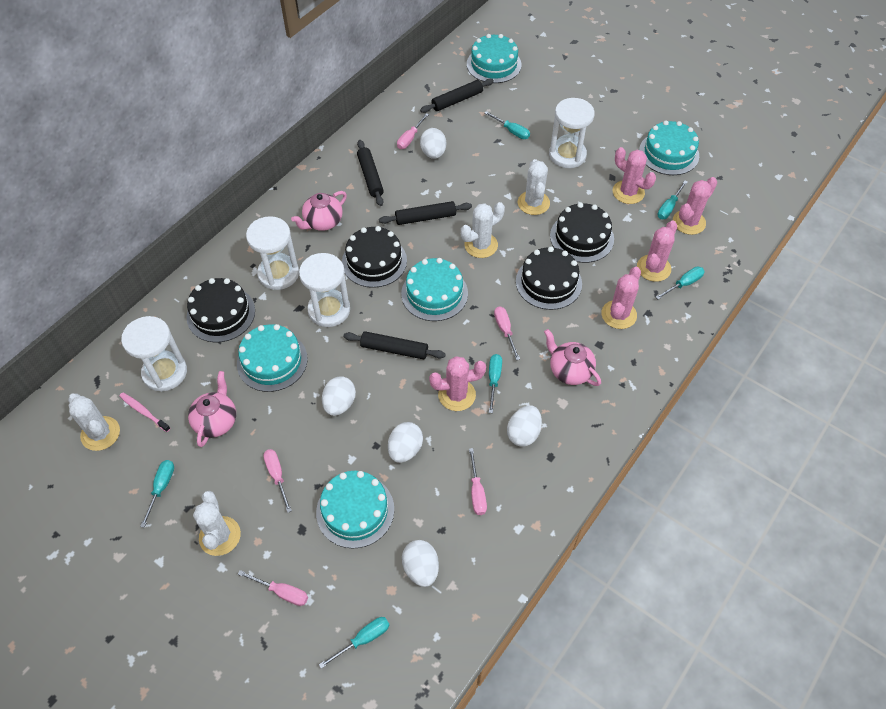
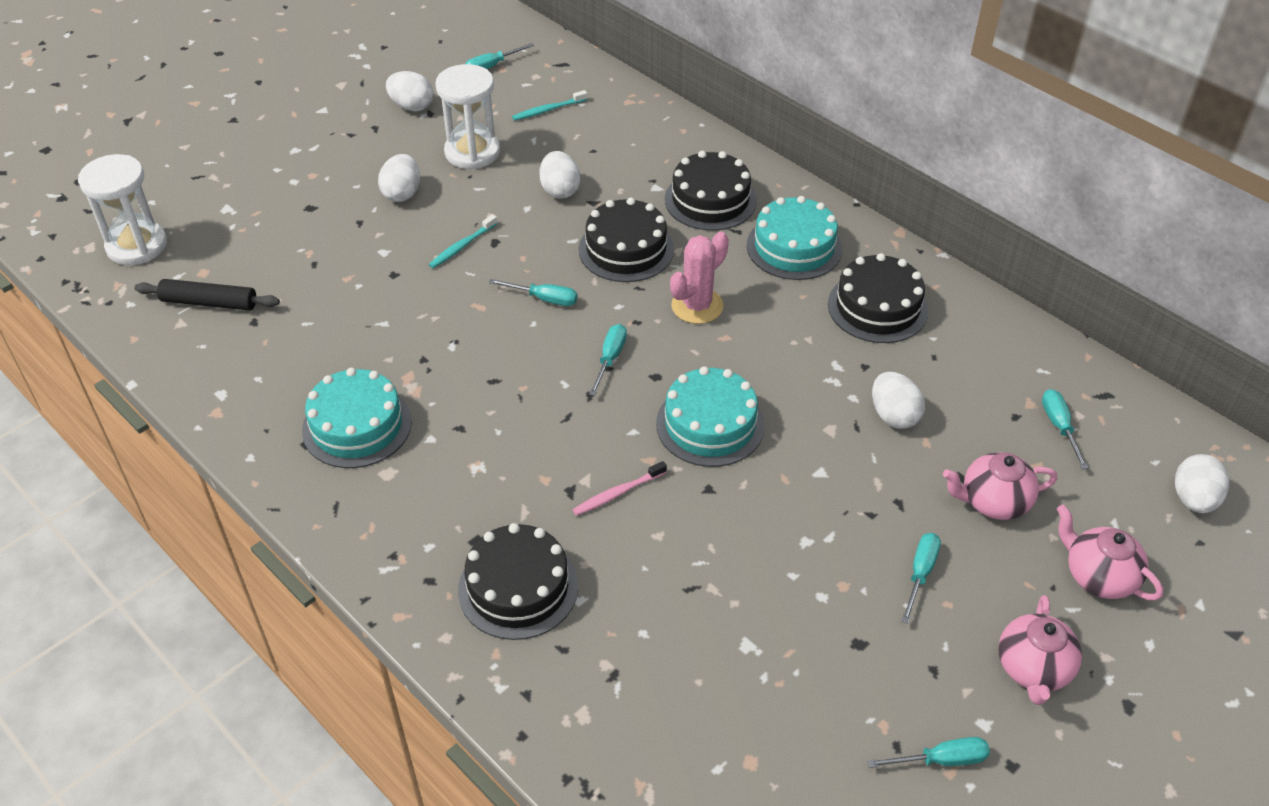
black rolling pin: [343,331,446,359] [357,140,384,206] [379,201,472,225] [420,79,494,113] = 4 -> [134,279,280,311] = 1
pink cactus: [429,356,486,411] [602,267,641,329] [613,147,656,204] [637,221,677,282] [673,177,717,235] = 5 -> [670,232,729,324] = 1
pink screwdriver: [238,570,308,606] [263,449,292,513] [397,113,429,149] [469,448,487,515] [494,306,520,360] = 5 -> none = 0
turquoise cake: [237,324,308,392] [316,471,394,549] [401,258,468,321] [467,34,522,83] [639,121,699,175] = 5 -> [302,368,412,468] [656,366,765,467] [747,196,842,280] = 3
turquoise toothbrush: none = 0 -> [429,215,497,268] [512,90,587,121] = 2
white cactus: [68,393,120,451] [193,491,241,556] [461,202,505,258] [518,159,550,215] = 4 -> none = 0
white hourglass: [121,316,187,392] [246,216,299,290] [299,253,350,327] [549,98,595,168] = 4 -> [78,154,167,265] [435,64,500,169] = 2

